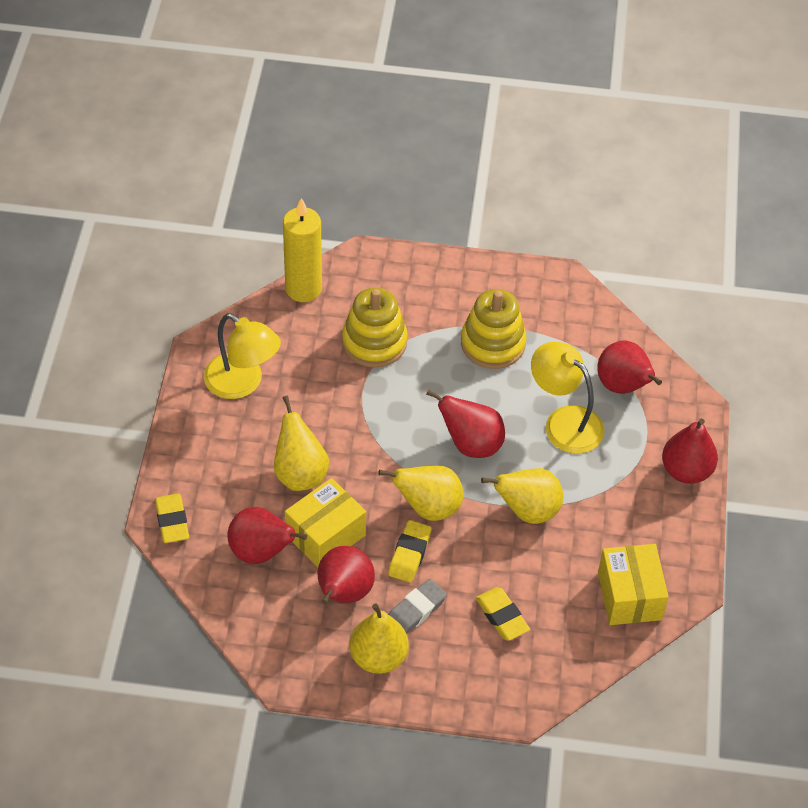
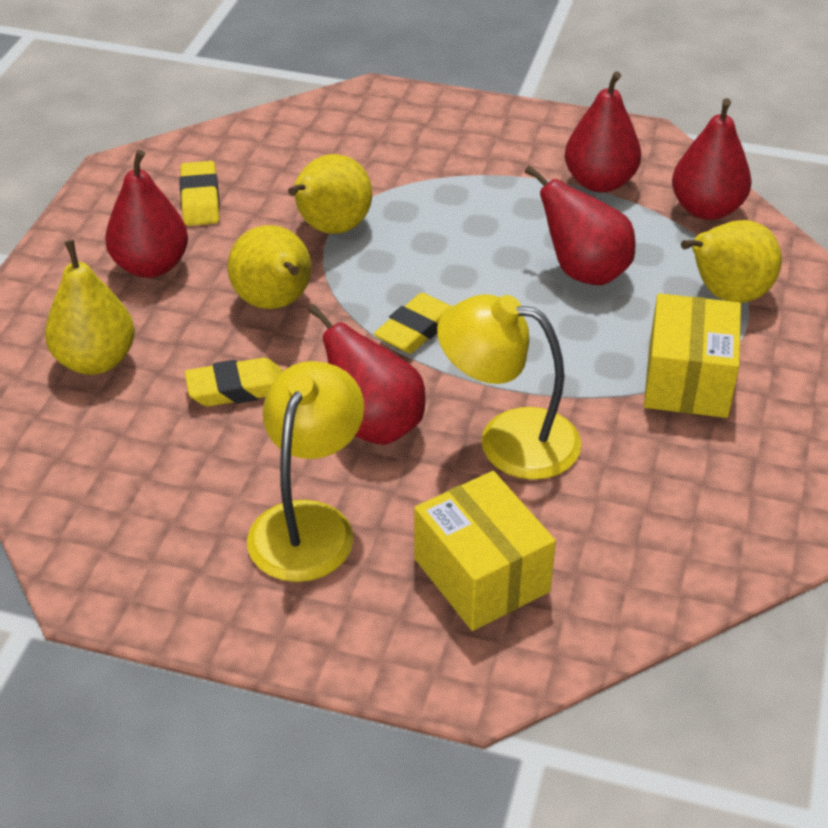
grey eraser: [388,579,447,634] = 1 -> none = 0
yellow candle: [283,198,322,302] = 1 -> none = 0
yellow stacking toy: [342,287,408,368] [461,289,526,369] = 2 -> none = 0

